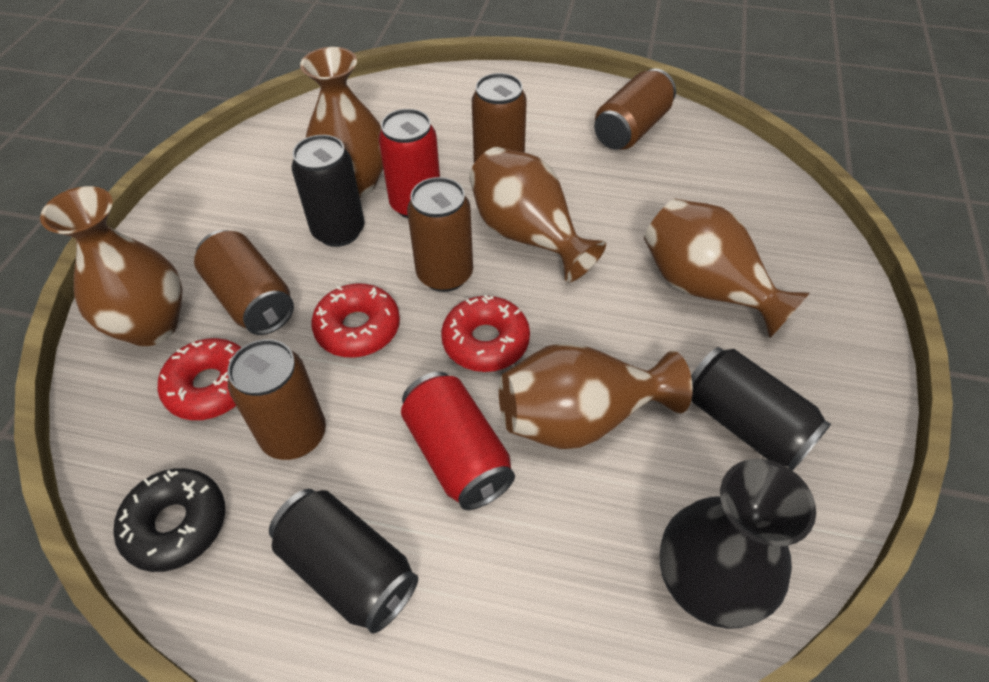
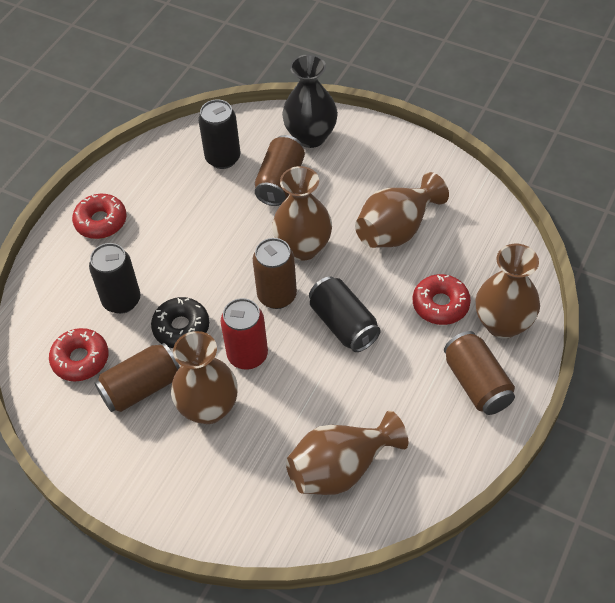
brown can: [194,230,294,335] [228,339,326,460] [407,177,473,292] [472,73,527,163] [594,68,676,149] = 5 -> [95,343,180,412] [253,238,297,309] [255,135,305,206] [444,331,515,415] = 4
red can: [378,109,440,218] [401,372,515,510] = 2 -> [220,298,268,370] = 1

